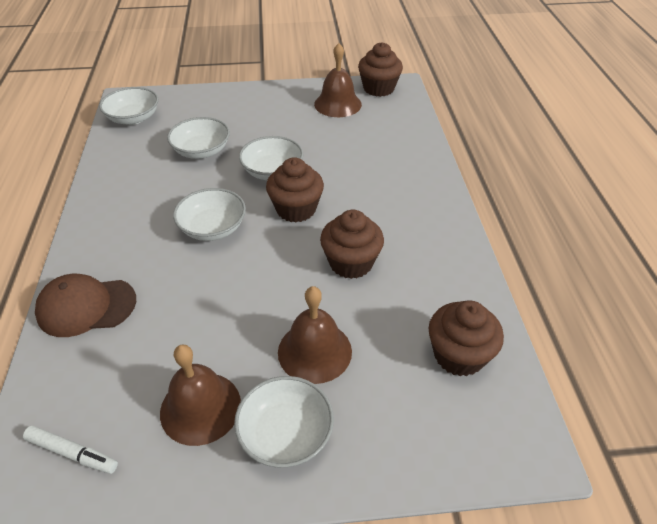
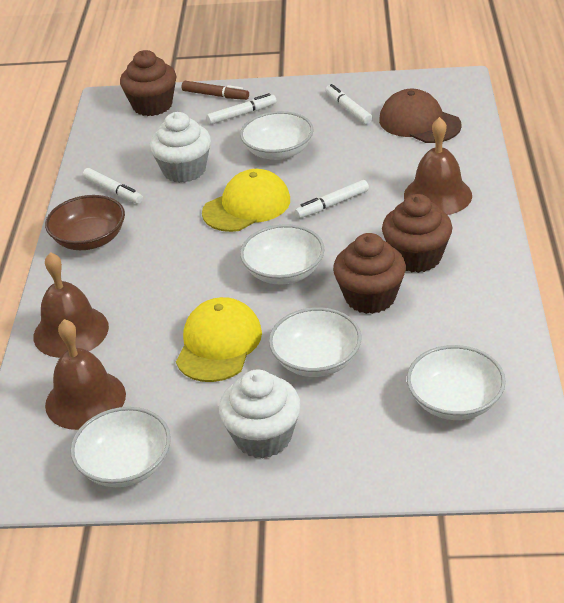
brown bowl: none = 0 -> [45,195,125,250] = 1
brown cupcake: [266,157,324,222] [320,210,384,279] [358,42,403,97] [429,300,504,376] = 4 -> [120,50,176,116] [333,233,406,314] [382,194,452,273] = 3
brown marker: none = 0 -> [181,81,249,100] = 1
white cupcake: none = 0 -> [150,112,211,183] [219,369,301,458] = 2
white marker: [23,426,118,474] = 1 -> [83,168,143,204] [207,93,277,125] [295,180,369,219] [325,84,373,124] = 4
yellow cap: none = 0 -> [176,297,262,382] [202,169,290,232] = 2

